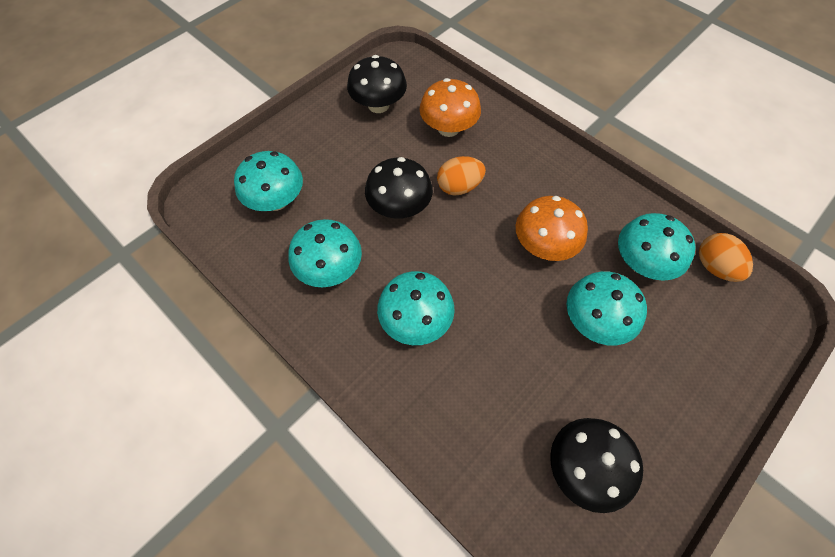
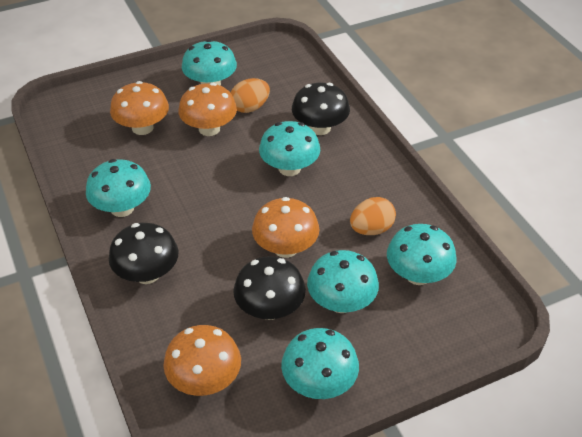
orange mushroom: [419,78,481,137] [516,196,588,261] = 2 -> [110,81,169,135] [163,325,241,396] [178,83,237,136] [252,197,319,258] = 4
turquoise mushroom: [234,151,303,211] [289,219,362,287] [377,271,455,345] [566,271,647,345] [618,213,696,281] = 5 -> [86,159,151,217] [182,39,237,86] [259,121,320,176] [281,328,359,399] [307,250,379,313] [387,224,457,285] = 6

